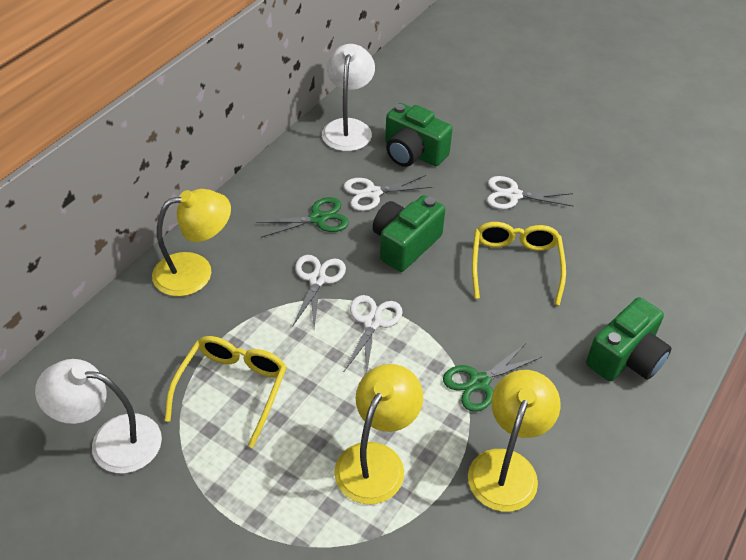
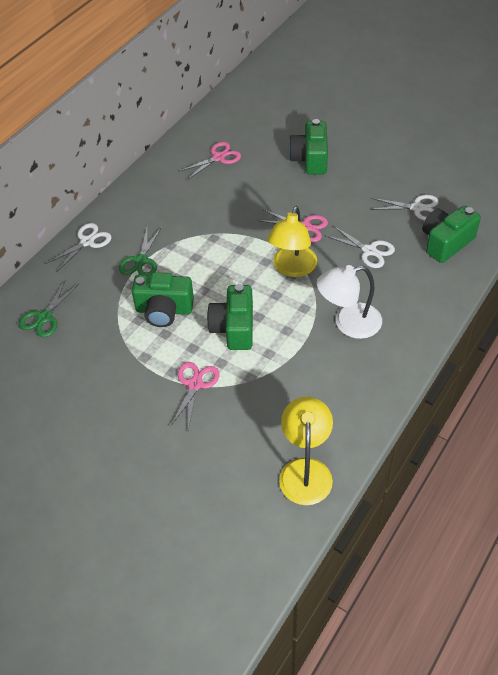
green camera: [373,195,445,272] [385,103,453,167] [586,297,672,381] = 3 -> [132,272,194,327] [207,284,253,350] [288,119,328,175] [422,206,481,263] = 4
pink scissors: none = 0 -> [170,362,220,430] [180,142,241,180] [258,210,328,242] = 3
white lamp: [35,359,162,473] [322,44,375,151] = 2 -> [317,265,382,339] = 1
white scissors: [292,255,346,328] [343,175,432,211] [344,295,403,374] [487,176,574,209] = 4 -> [46,223,111,272] [325,226,395,268] [371,195,439,221] = 3
yellow glasses: [165,336,287,448] [472,222,566,306] = 2 -> none = 0
yellow lamp: [152,189,231,296] [334,364,423,504] [468,370,561,512] = 3 -> [267,206,317,277] [279,397,333,505] = 2

